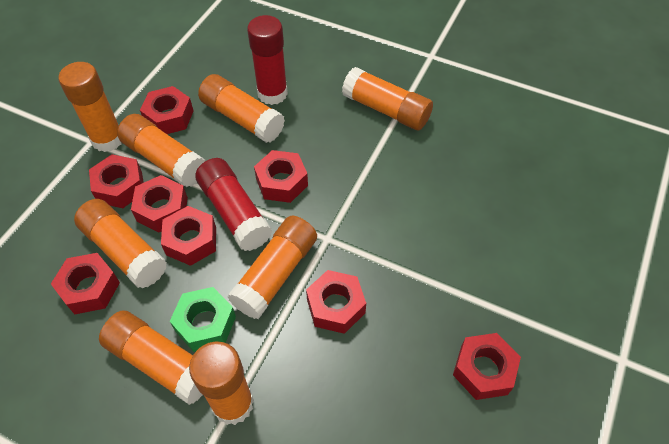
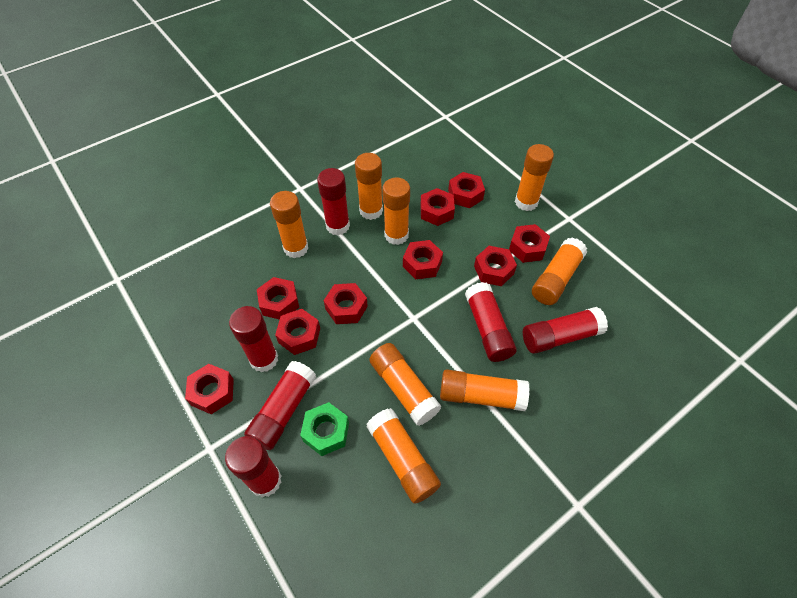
red glue stick: [195,158,272,251] [247,15,288,105] = 2 -> [225,436,282,497] [229,306,278,373] [244,361,316,450] [317,168,350,236] [465,282,517,362] [523,307,608,354] = 6
red nut: [51,253,120,314] [89,154,144,208] [131,175,188,232] [140,86,193,134] [161,206,216,266] [254,150,308,203] [306,270,366,334] [453,333,521,400] = 8 -> [185,364,234,414] [257,277,299,320] [275,309,320,355] [323,283,368,324] [403,240,443,279] [420,188,455,226] [448,172,485,208] [474,246,517,286] [509,224,550,263] = 9

